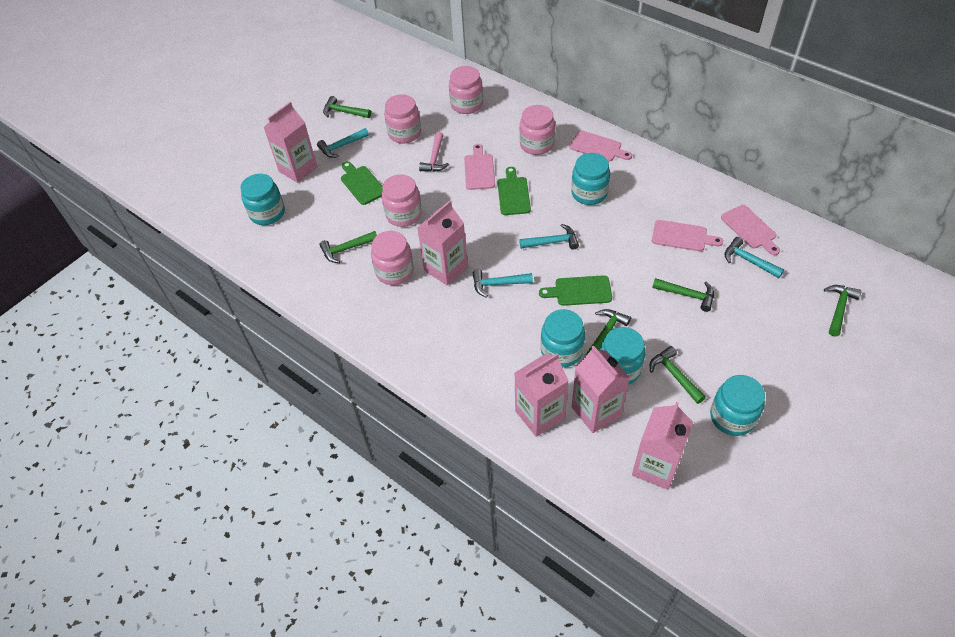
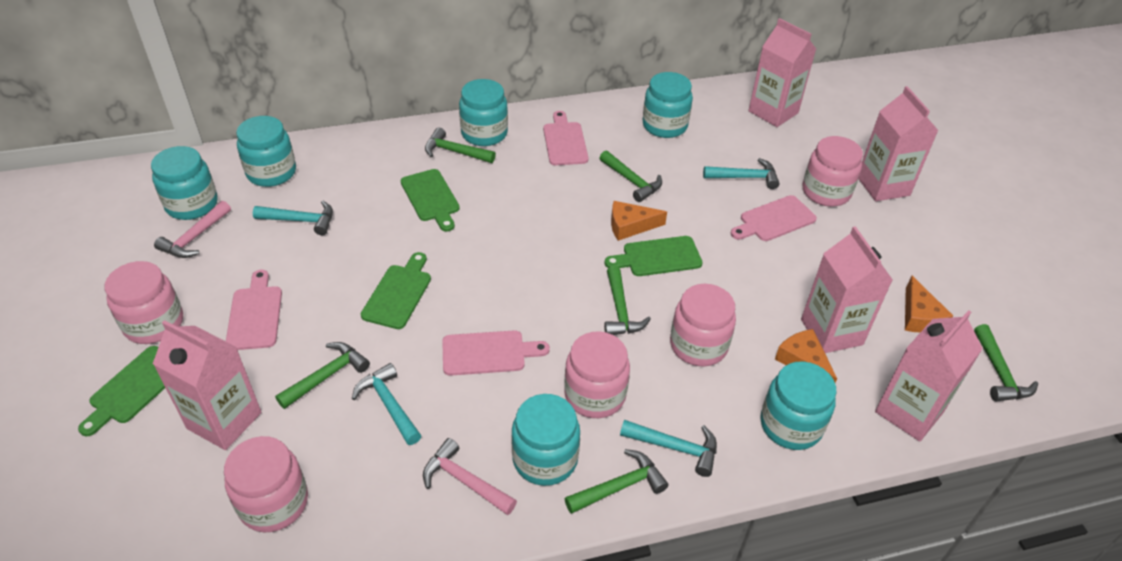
green cutting board: [341,161,383,205] [498,167,531,215] [539,275,612,306] = 3 -> [78,346,165,436] [361,252,431,329] [401,169,460,232] [605,236,703,276] = 4
orange cheese: none = 0 -> [611,201,667,241] [775,329,837,383] [905,276,953,332] = 3
pink hammer: [419,132,449,172] = 1 -> [154,201,231,258] [423,438,517,515] = 2
turquoise jar: [240,174,285,225] [541,309,585,367] [571,153,610,205] [600,327,645,385] [710,375,765,436] = 5 -> [151,146,218,220] [236,116,296,187] [459,79,508,146] [511,394,580,486] [643,72,693,138] [760,361,836,450] = 6

